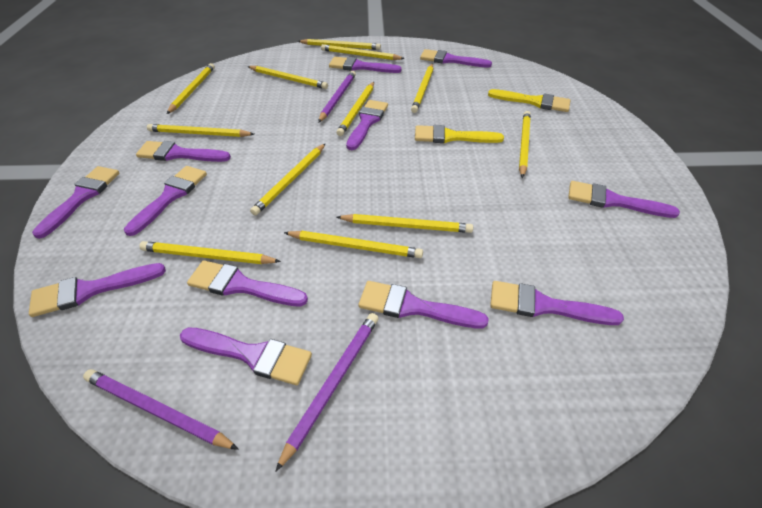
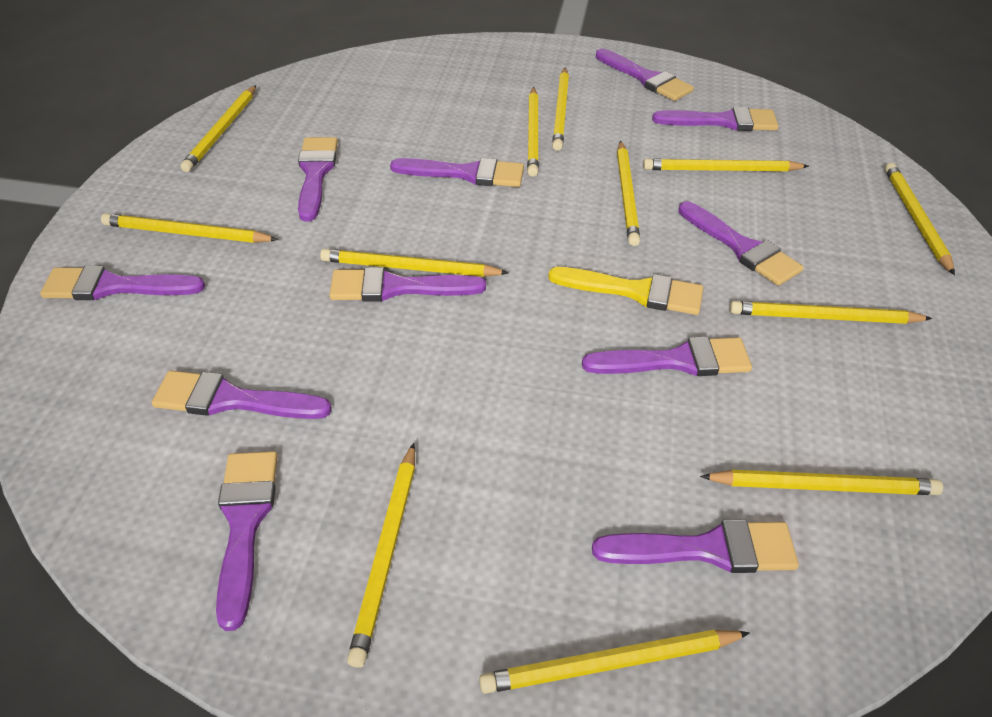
purple brush: [29,263,166,317] [32,166,120,239] [124,166,207,236] [136,141,231,162] [180,328,312,385] [187,260,308,306] [329,57,402,73] [346,100,388,150] [358,281,489,328] [420,49,492,67] [490,281,624,325] [568,181,680,218] = 12 -> [40,265,205,300] [152,371,332,419] [216,451,278,631] [298,137,338,221] [329,267,486,302] [390,158,524,187] [582,336,752,376] [592,520,799,573] [596,49,694,101] [652,106,779,131] [678,201,804,286] = 11
purple pencil: [83,369,239,450] [275,313,379,472] [318,71,356,123] = 3 -> none = 0
yellow brush: [415,125,504,143] [488,89,570,112] = 2 -> [548,267,703,315] = 1

